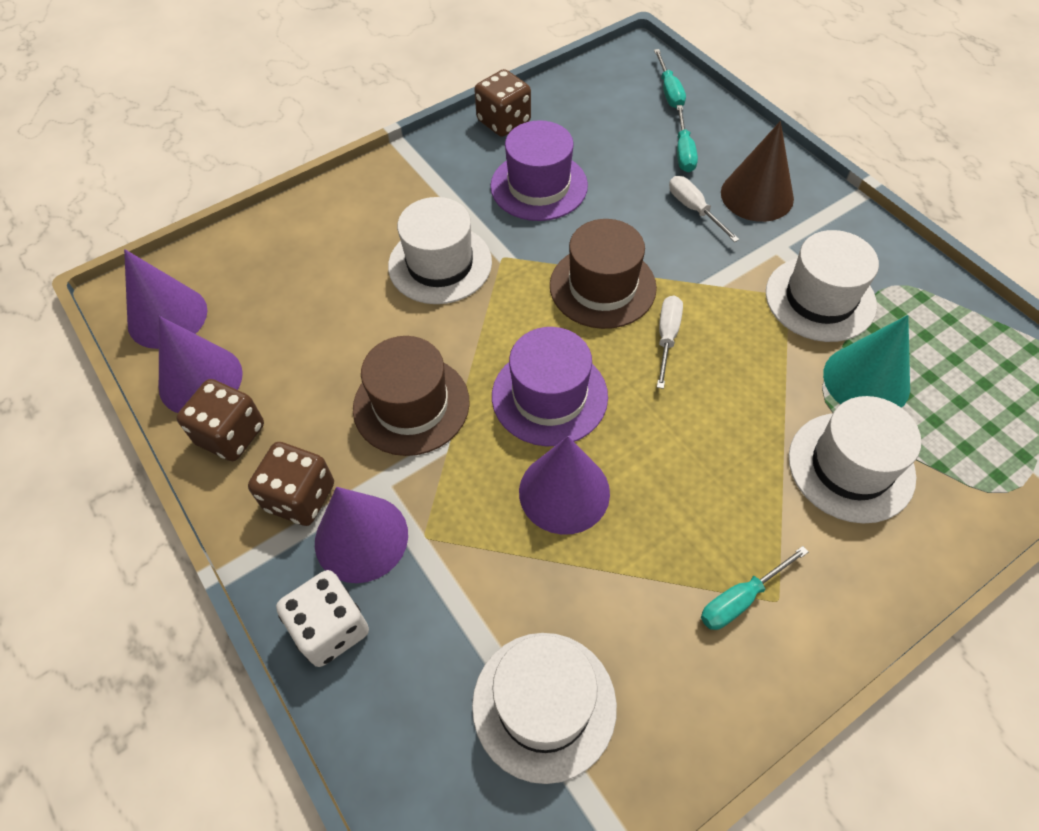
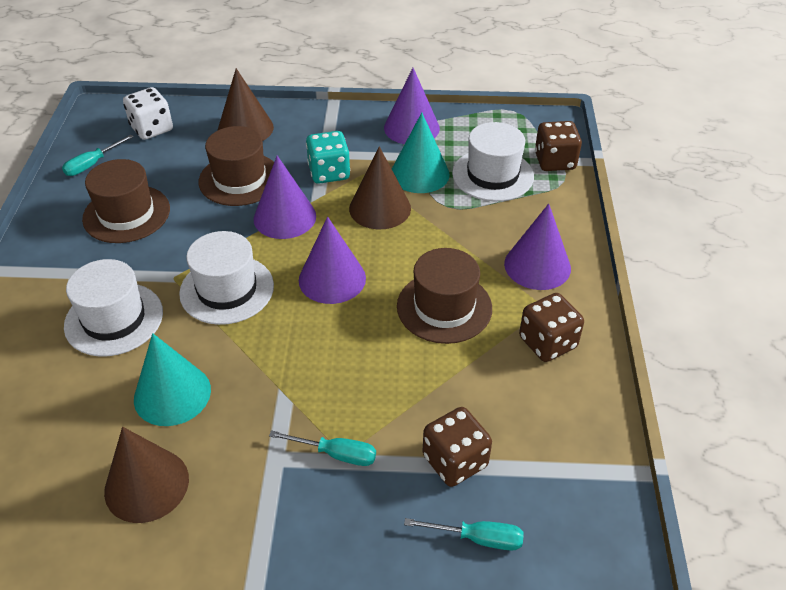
brown cone: [721,121,794,222] = 1 -> [104,427,189,523] [218,68,274,141] [349,146,411,229] = 3
brown hat: [353,336,470,456] [550,219,657,329] = 2 -> [82,159,170,243] [199,126,274,206] [397,248,492,344] = 3
purple hat: [490,120,588,221] [492,327,608,446] = 2 -> none = 0
turquoise cone: [823,315,910,408] = 1 -> [134,333,211,426] [392,113,450,193] = 2
turquoise dice: none = 0 -> [306,131,350,184] = 1
white hat: [388,197,492,304] [472,633,617,784] [766,230,879,342] [789,396,921,523] = 4 -> [64,259,163,356] [179,231,274,325] [452,122,534,201] = 3
white screwdriver: [657,295,683,389] [669,176,740,242] = 2 -> none = 0

